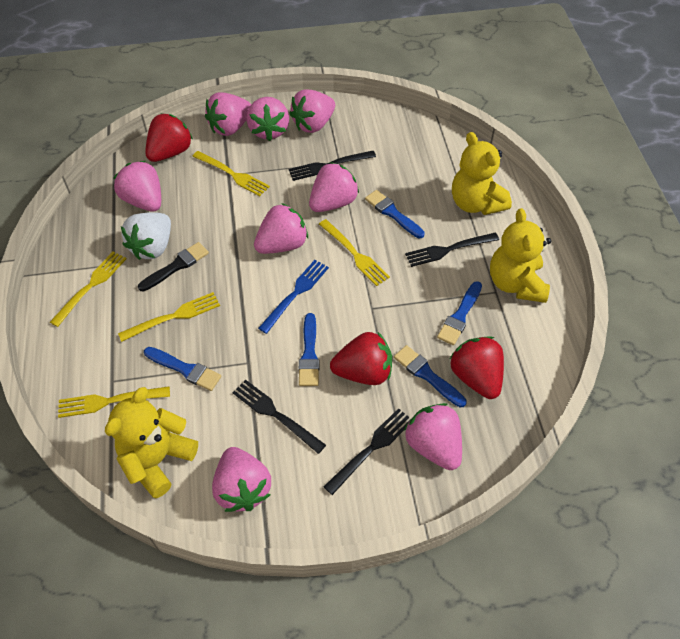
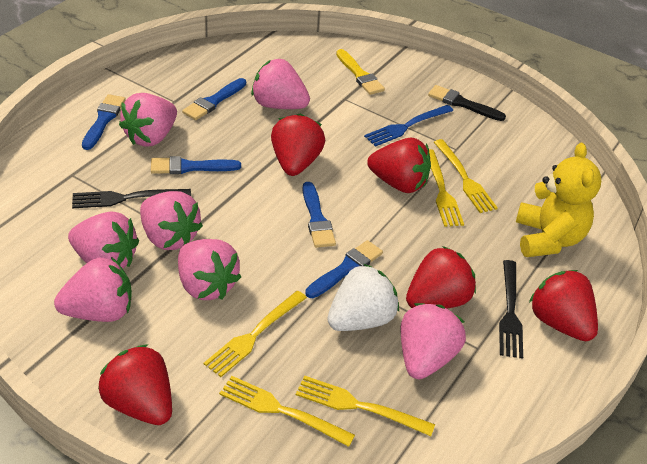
black fork: [232,380,326,454] [288,151,376,181] [323,408,411,495] [405,233,499,267] = 4 -> [72,189,191,208] [499,260,523,359] = 2
pink strawberry: [114,161,161,211] [205,92,251,136] [212,447,271,512] [246,97,289,141] [254,203,308,254] [289,89,335,133] [309,162,359,212] [404,403,462,470] = 8 -> [54,257,132,322] [68,211,139,268] [119,93,177,146] [140,191,203,250] [178,239,241,300] [251,59,310,109] [401,303,466,379] = 7
red strawberry: [145,113,193,162] [330,332,392,385] [450,336,504,399] = 3 -> [98,344,172,425] [271,113,325,176] [367,138,431,193] [406,246,476,309] [529,270,598,341] = 5
yellow brush: none = 0 -> [336,49,385,95] = 1
yellow teddy bear: [105,387,198,498] [452,132,512,215] [490,208,551,303] = 3 -> [516,143,601,257] = 1

